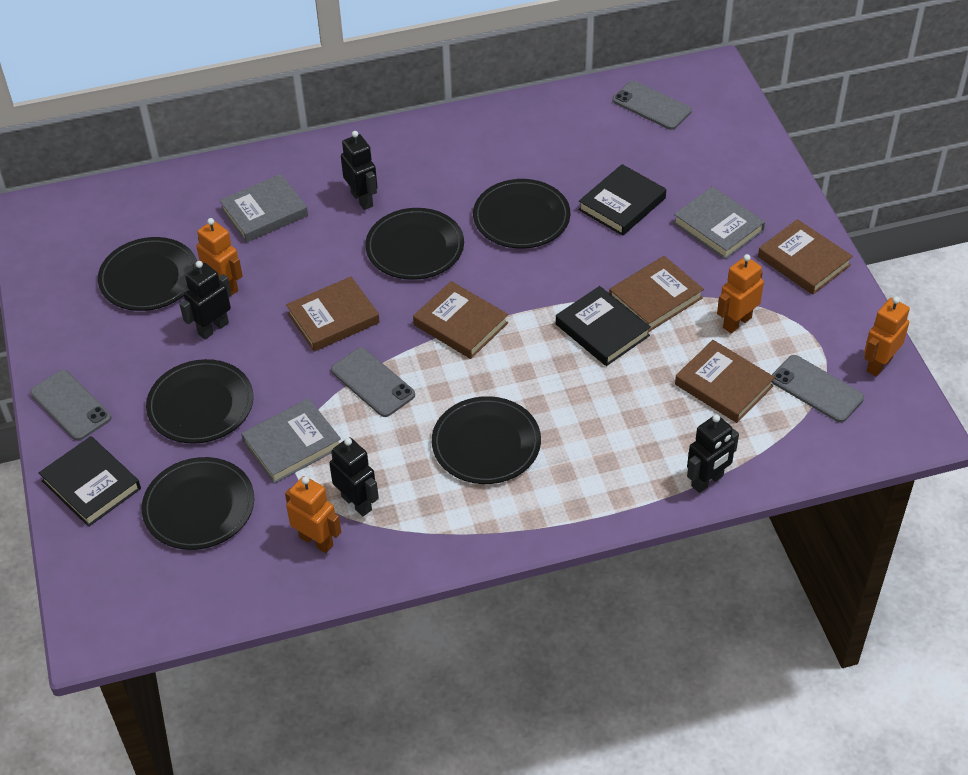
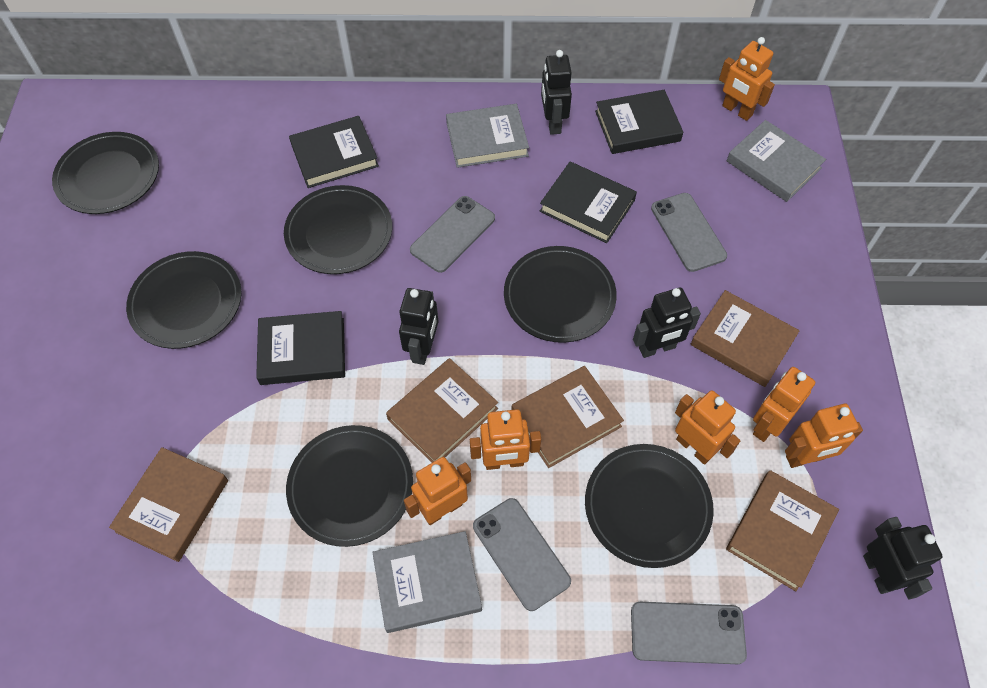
black book: [39,436,141,527] [556,286,651,366] [579,164,666,236] = 3 -> [256,311,345,385] [289,116,379,188] [540,162,637,243] [595,90,683,154] = 4
orange robot: [196,218,243,296] [285,476,341,553] [717,254,764,333] [864,296,910,377] = 4 -> [404,457,471,525] [470,409,541,470] [675,390,740,465] [719,37,775,121] [753,367,815,442] [785,404,863,468] = 6

